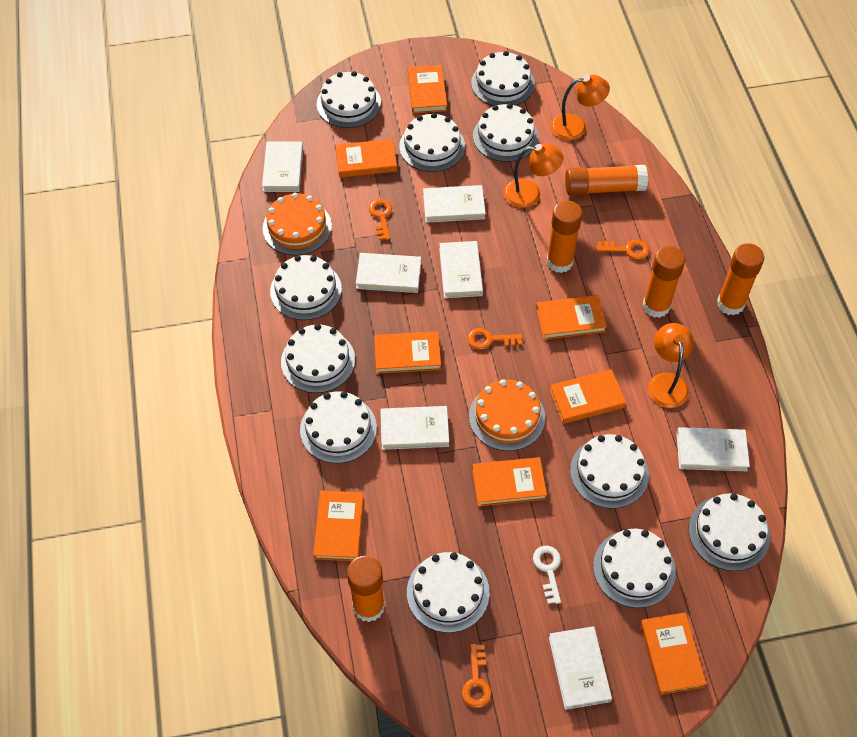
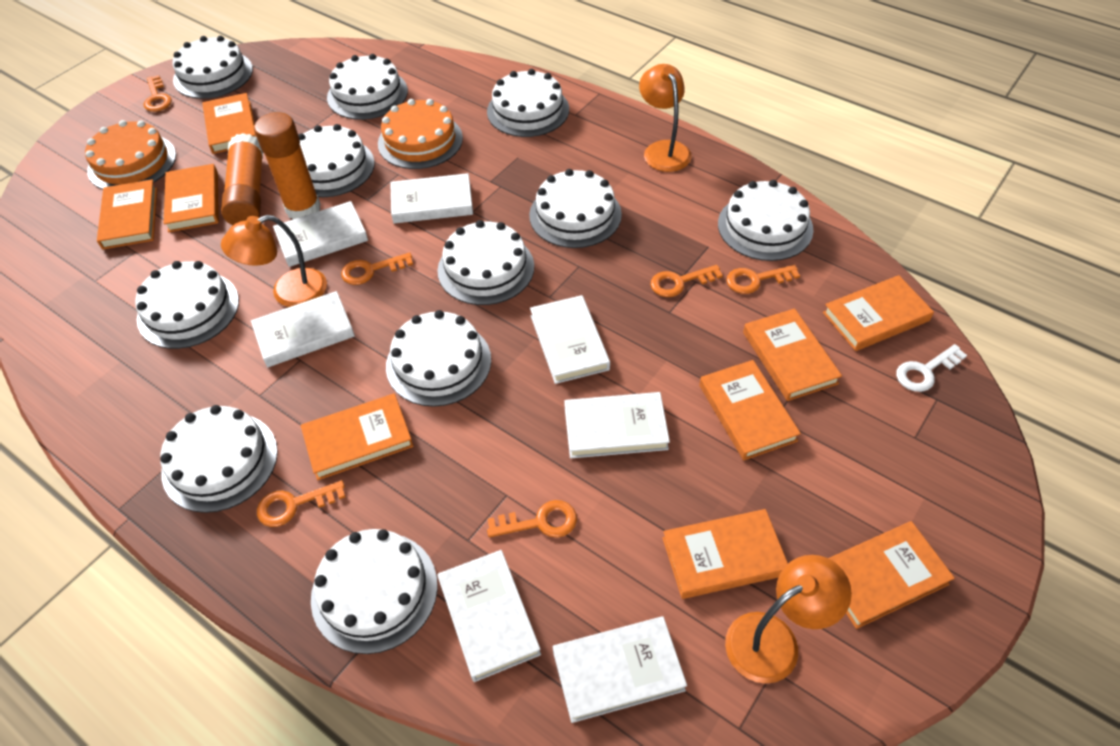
orange book: [313,491,364,561] [335,139,397,178] [374,331,441,374] [408,65,447,114] [472,457,547,507] [536,295,607,340] [549,369,626,424] [640,613,706,695] = 8 -> [97,179,157,250] [164,164,219,232] [202,93,256,154] [301,393,414,480] [662,509,788,599] [699,360,801,460] [743,309,842,401] [823,275,934,351] [828,521,955,629] = 9
orange glue stick: [347,556,385,622] [546,201,582,273] [565,165,648,195] [643,246,685,318] [717,243,764,316] = 5 -> [221,133,263,225] [254,112,321,219] = 2
orange key: [369,199,392,240] [462,643,491,708] [468,328,523,349] [596,240,649,259] = 4 -> [143,75,172,112] [257,480,345,527] [341,252,413,285] [487,500,577,537] [650,265,723,297] [726,265,800,294] = 6

